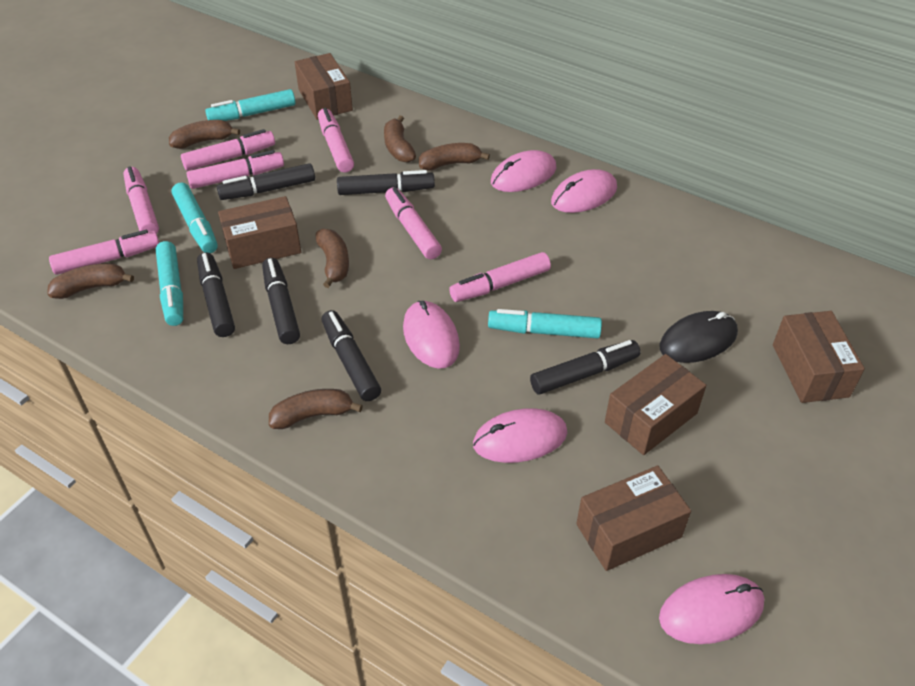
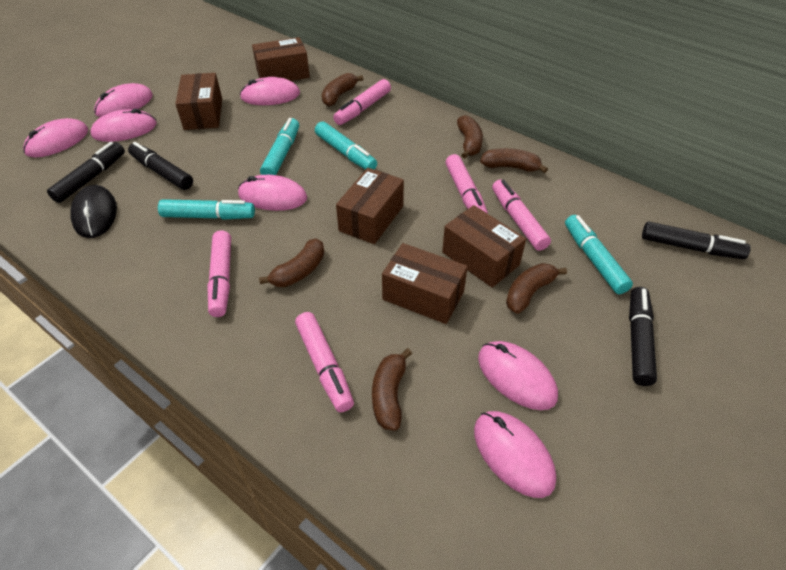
black marker: [197,252,235,337] [217,163,315,200] [262,258,300,344] [322,310,381,401] [337,170,435,195] [530,340,640,395] = 6 -> [47,142,125,203] [128,142,193,190] [629,287,657,386] [642,221,751,259] = 4
pink marker: [49,230,159,275] [123,166,159,233] [181,129,275,171] [186,150,284,189] [318,108,354,172] [385,187,442,259] [449,252,551,302] = 7 -> [207,230,231,317] [295,312,354,412] [333,79,391,125] [445,154,488,214] [492,180,551,251] = 5
pink mouse: [403,301,460,369] [473,408,567,463] [491,150,556,192] [551,169,617,213] [659,574,764,644] = 5 -> [23,118,88,157] [90,109,157,142] [94,83,153,117] [238,175,307,211] [240,77,300,105] [474,411,556,498] [478,341,558,410] = 7

